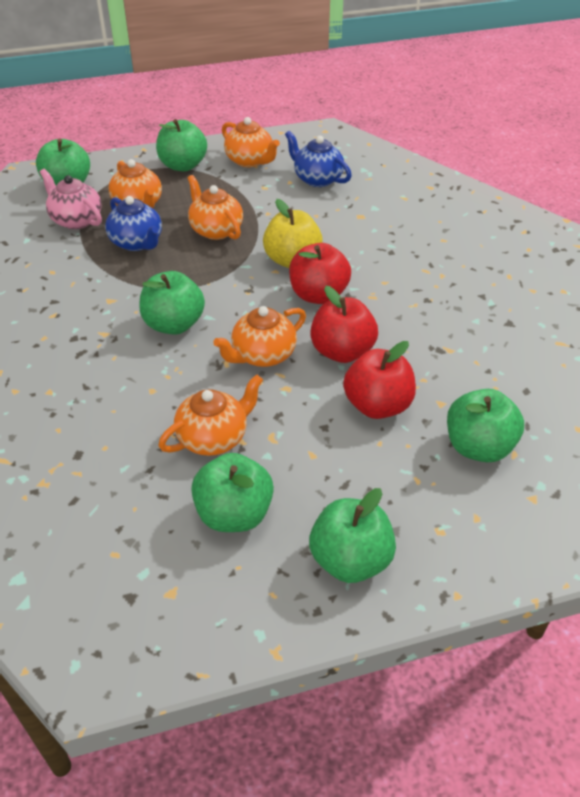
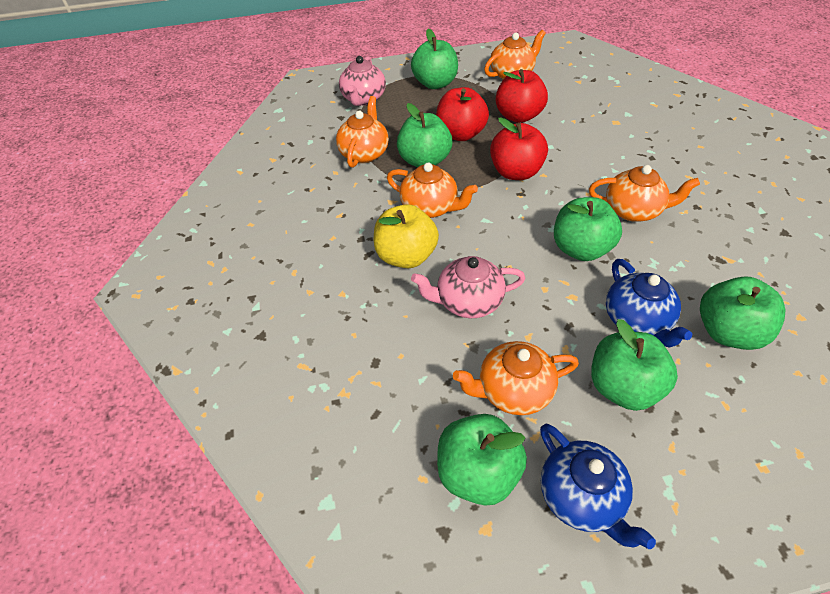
pink teapot: [40,169,102,229] = 1 -> [339,56,386,106] [411,256,526,318] = 2

